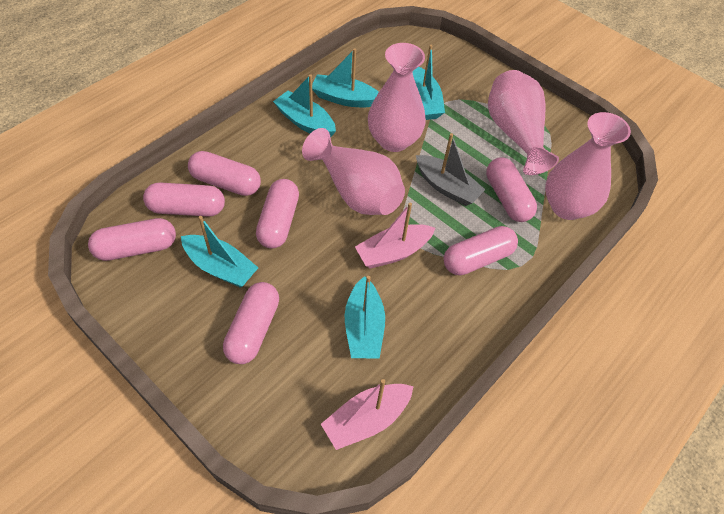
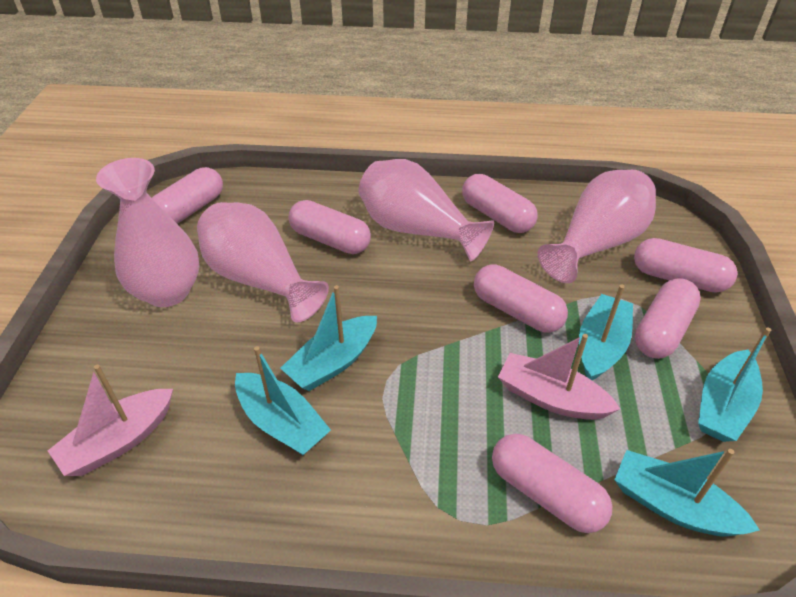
grey boat: [416,133,485,206] = 1 -> none = 0

